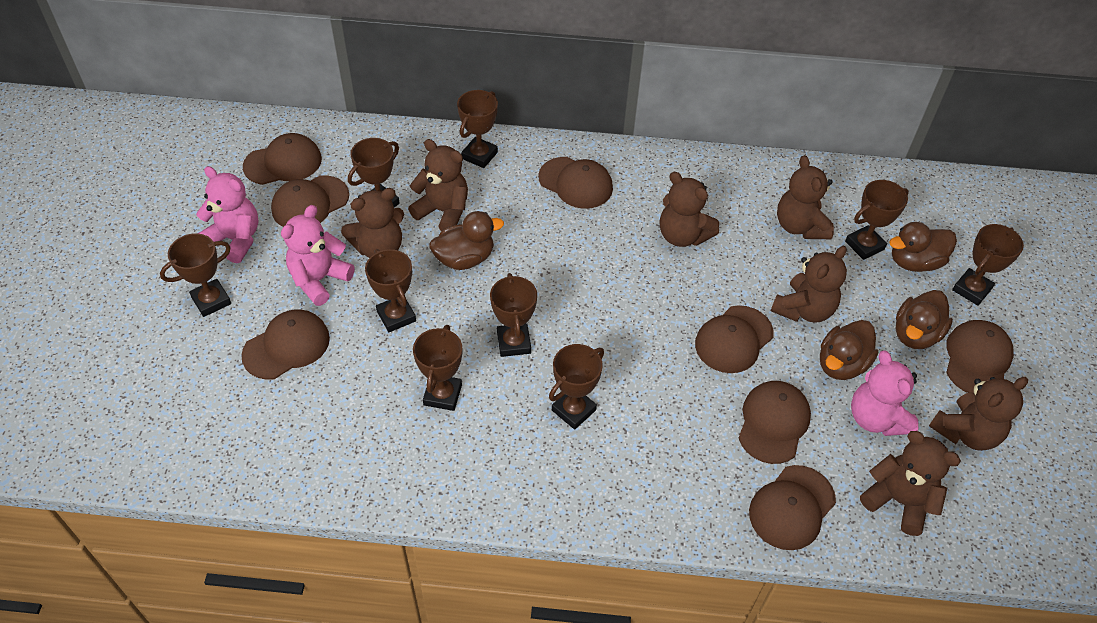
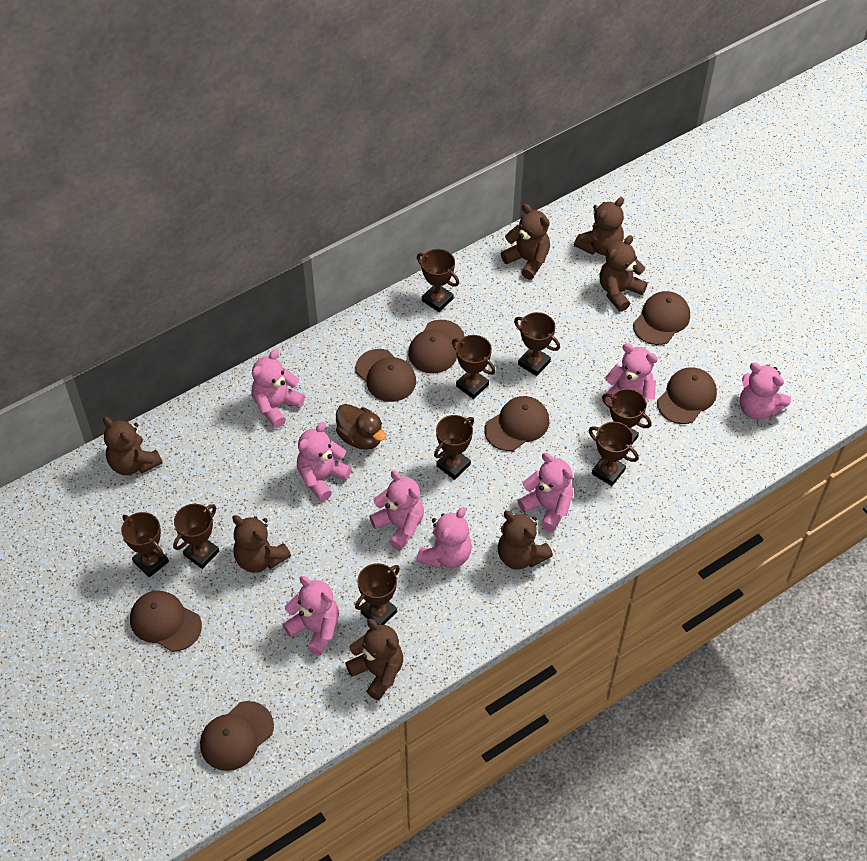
brown cap: [241,309,330,380] [243,133,322,185] [271,175,349,227] [538,157,613,209] [695,305,774,373] [739,381,811,464] [749,465,836,550] [946,320,1014,393] = 8 -> [130,591,202,652] [200,701,274,771] [355,349,416,402] [408,320,465,373] [485,396,549,451] [633,291,690,345] [657,367,717,424] = 7
brown duck: [429,211,504,270] [820,320,878,380] [889,222,957,272] [895,290,953,349] = 4 -> [336,404,386,450] = 1
pink teddy bear: [196,166,259,263] [281,205,355,306] [851,351,918,436] = 3 -> [252,349,305,428] [282,576,339,655] [297,422,351,501] [369,470,424,550] [417,507,472,568] [517,453,573,532] [602,343,658,418] [740,362,791,420] = 8

